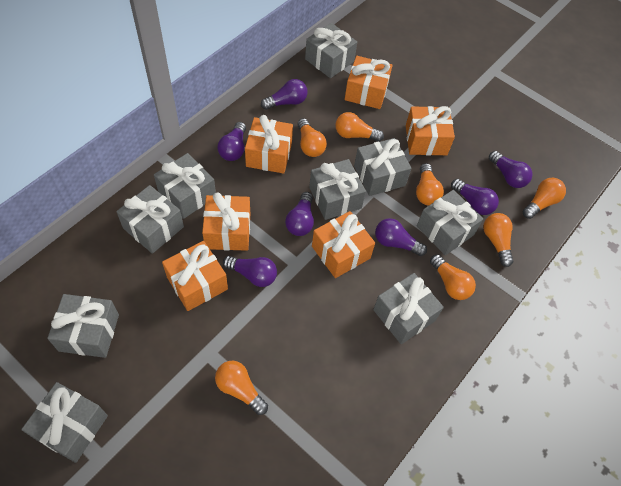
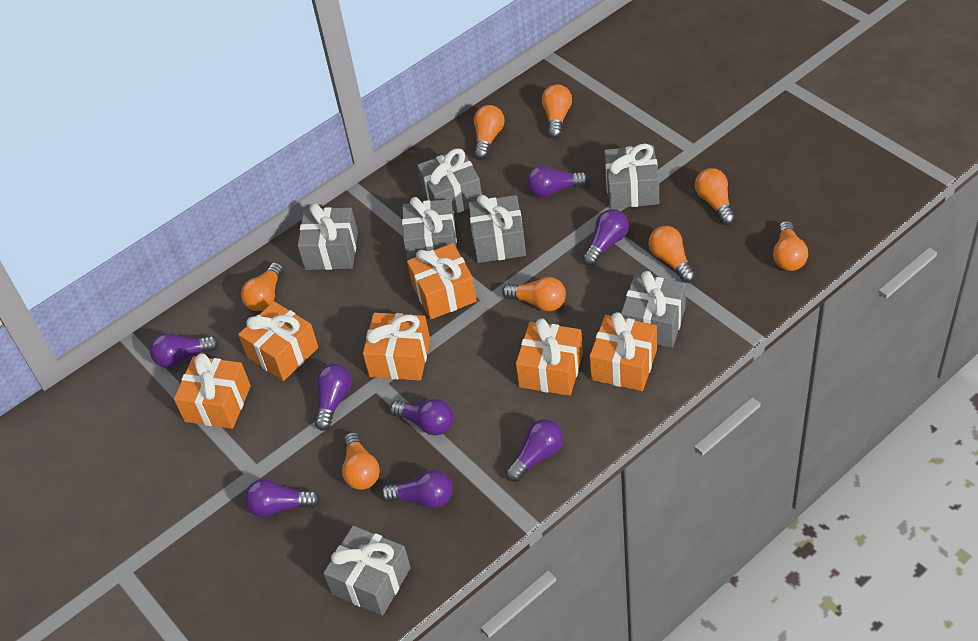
grey gift: [21,382,108,463] [47,294,119,358] [116,185,184,254] [154,153,216,219] [305,23,357,78] [309,159,366,220] [354,138,412,196] [373,273,444,344] [417,190,483,255] = 9 -> [298,203,358,270] [323,526,411,616] [402,197,457,260] [417,148,482,214] [468,194,526,263] [604,143,659,209] [621,271,686,348] = 7
orange light bulb: [215,361,268,415] [297,118,327,157] [335,112,384,142] [416,163,444,205] [430,254,476,300] [483,213,514,267] [523,178,566,219] = 7 -> [241,262,283,311] [342,432,380,490] [474,105,504,159] [502,277,566,311] [542,84,572,139] [649,226,696,283] [695,168,735,225] [773,221,808,271] = 8
purple light bulb: [217,122,246,161] [223,256,277,287] [261,79,307,110] [285,192,314,236] [375,218,427,256] [451,179,499,215] [489,151,533,188] = 7 -> [150,333,219,368] [244,479,320,517] [315,364,352,431] [381,470,453,508] [390,399,454,436] [506,419,563,482] [526,165,589,197] [583,209,629,266] = 8

